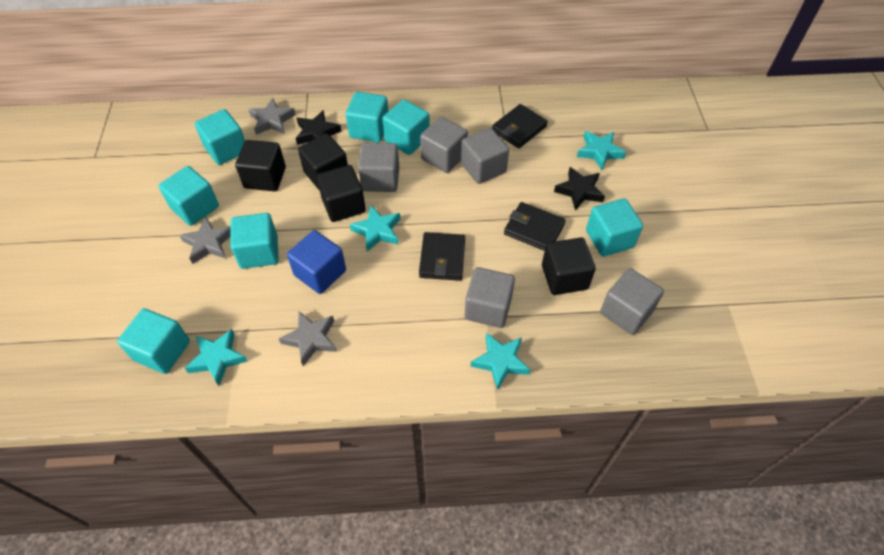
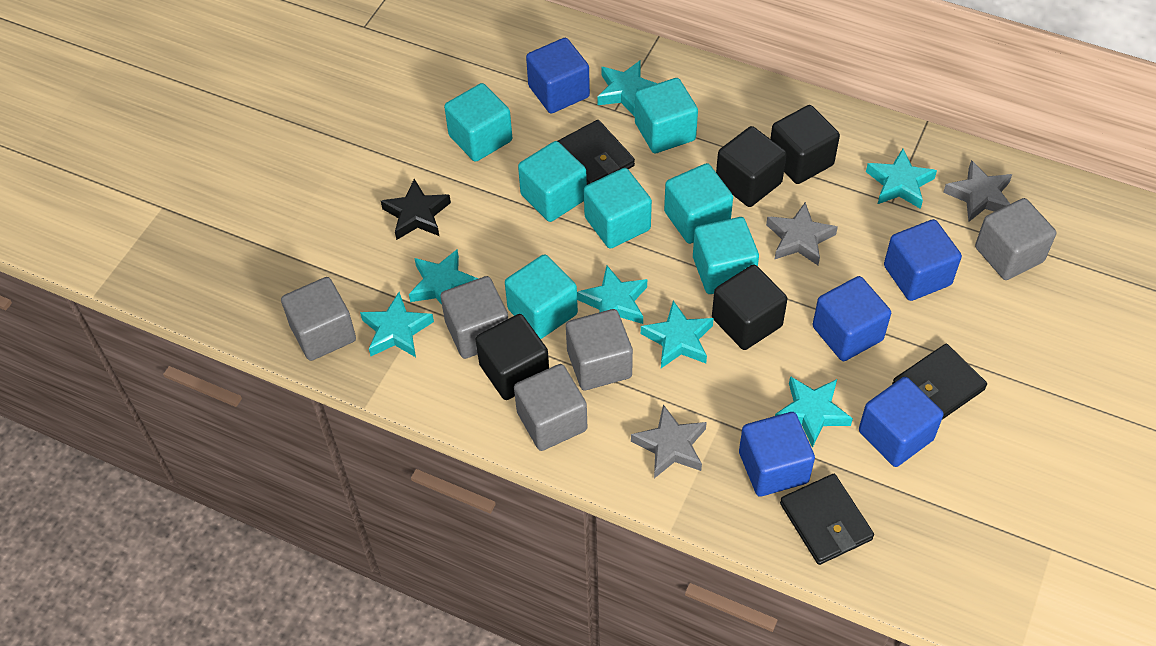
black star: [296,110,342,145] [554,167,605,210] = 2 -> [381,179,451,240] = 1
blue cube: [287,230,346,294] = 1 -> [526,38,590,114] [739,412,815,497] [813,276,891,361] [859,377,944,467] [884,219,962,301] = 5
turquoise star: [185,329,248,386] [350,206,400,252] [471,333,530,390] [577,131,626,170] = 4 -> [360,292,434,357] [409,249,478,305] [577,266,647,324] [597,61,658,117] [641,301,714,368] [775,376,853,448] [866,149,937,209] = 7

